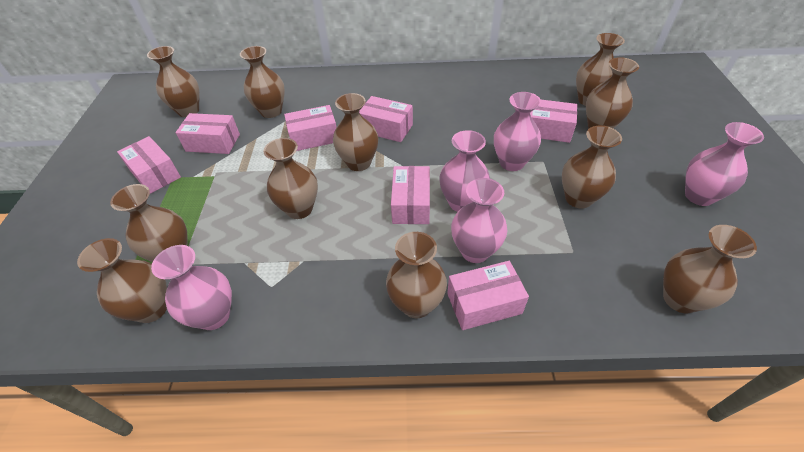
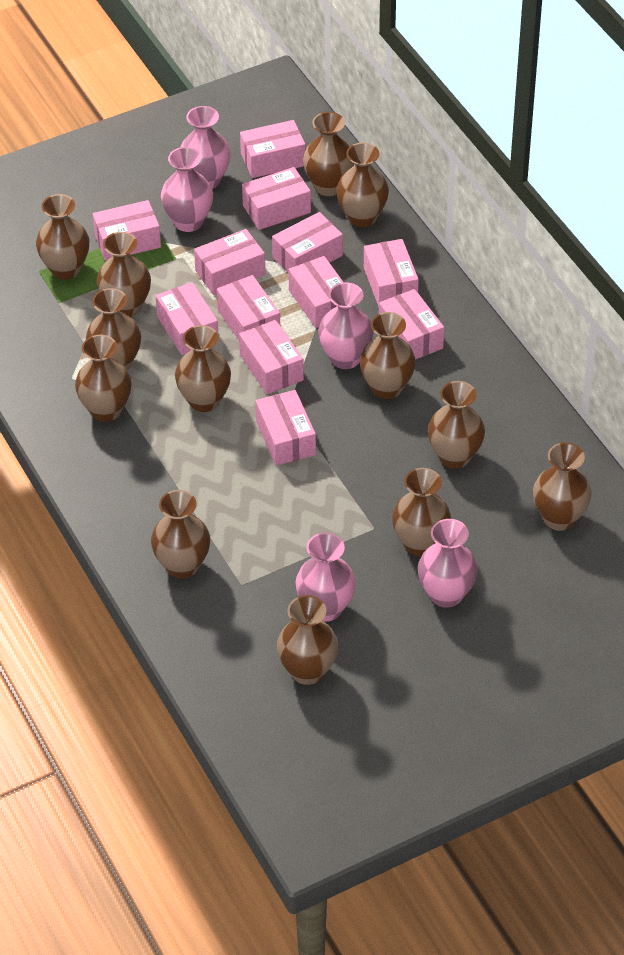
brown vase: [77,238,167,323] [110,184,188,262] [147,46,200,117] [240,46,285,118] [263,138,318,219] [333,93,378,171] [386,232,447,318] [562,126,622,208] [576,33,625,106] [586,57,639,129] [663,225,757,313] = 11 -> [36,194,89,280] [75,335,132,422] [86,288,141,371] [97,232,151,317] [151,490,210,579] [175,325,231,412] [277,595,338,685] [303,112,354,196] [336,142,389,227] [360,312,416,399] [392,468,451,556] [428,381,485,469] [533,442,592,531] = 13
pink box: [117,136,181,194] [176,113,240,154] [284,105,337,151] [359,96,413,142] [391,166,430,224] [447,261,529,330] [530,100,577,143] = 7 -> [93,200,161,261] [156,282,219,355] [194,229,265,295] [217,275,280,340] [239,320,304,394] [240,120,306,178] [242,167,311,230] [256,390,316,466] [272,212,343,274] [288,256,344,328] [364,239,419,307] [379,289,444,359] = 12

